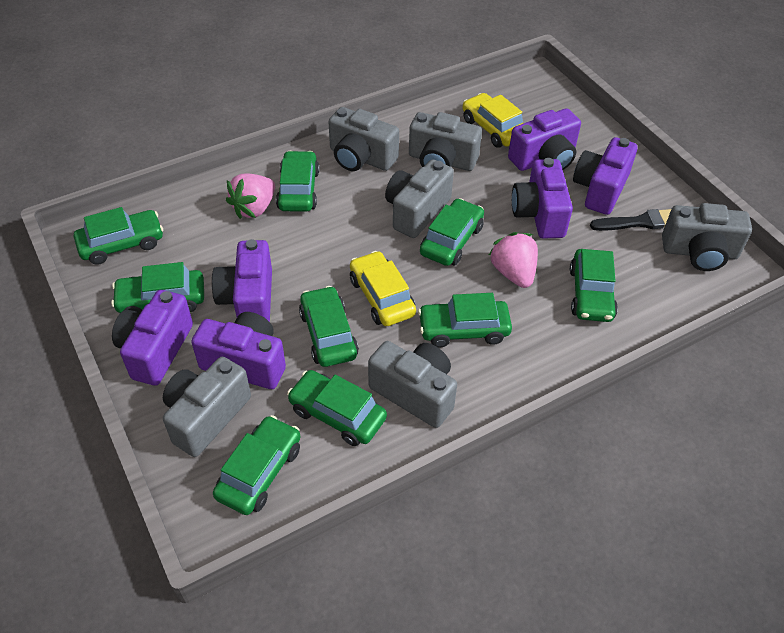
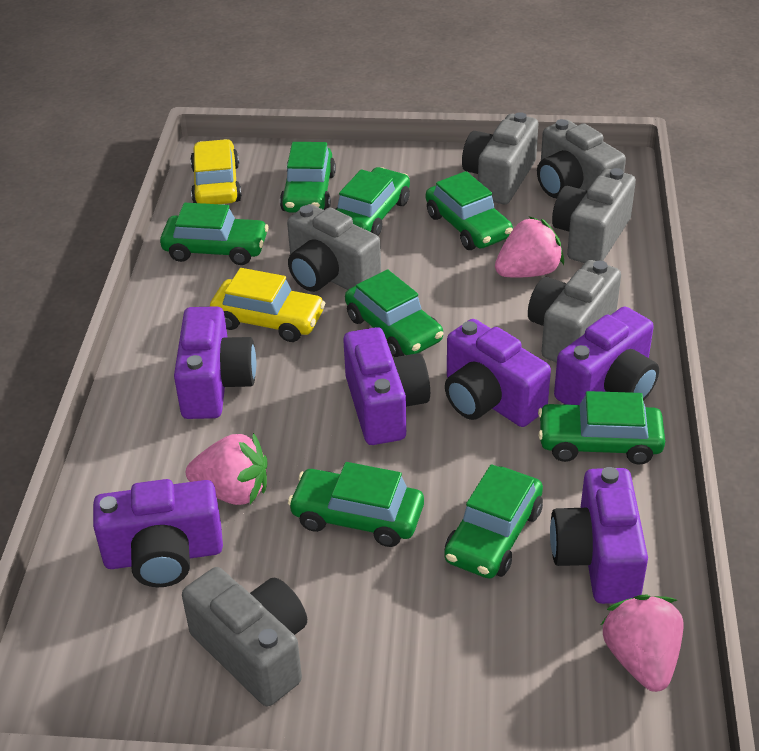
black brush: [590,209,671,231] = 1 -> none = 0
green car: [74,207,163,265] [111,262,204,313] [213,415,301,515] [276,151,319,212] [287,370,387,446] [299,286,359,367] [418,293,512,347] [420,198,484,266] [570,249,618,322] = 9 -> [160,203,268,265] [280,142,336,213] [288,462,424,547] [335,167,410,236] [345,269,443,357] [426,171,513,250] [444,464,543,579] [538,391,665,465] = 8
pink strawberry: [226,174,275,219] [489,232,538,288] = 2 -> [186,433,268,505] [495,216,564,278] [601,595,683,692] = 3

